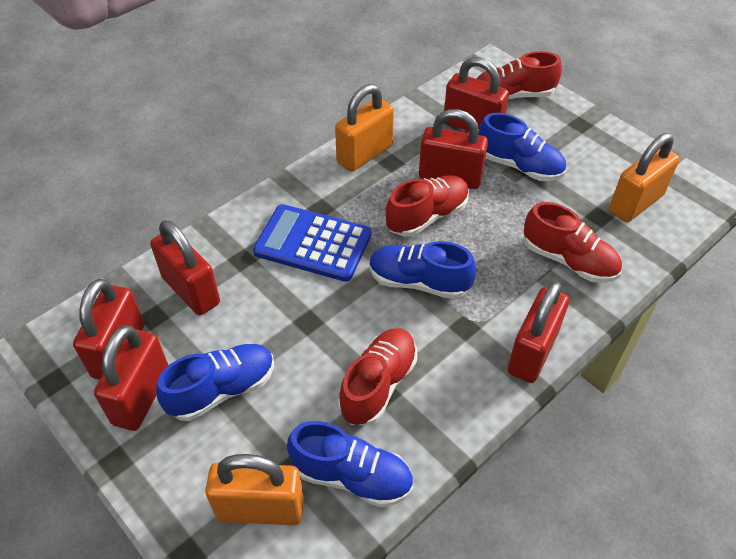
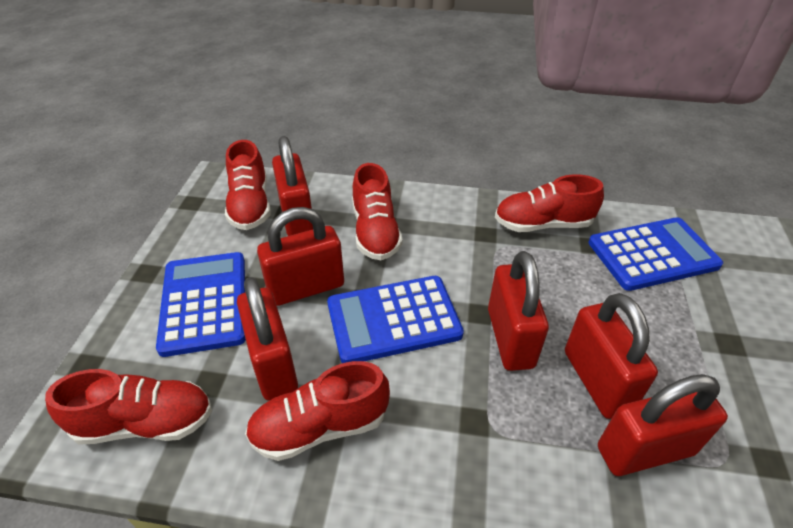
blue calculator: [253,204,372,282] = 1 -> [156,252,246,357] [327,276,464,363] [588,217,723,291] = 3
blue shoe: [156,344,274,421] [287,421,413,507] [369,241,476,299] [479,113,566,181] = 4 -> none = 0
orange padlock: [205,454,304,525] [335,84,394,172] [609,133,680,222] = 3 -> none = 0
red shoe: [338,328,417,425] [386,175,469,237] [477,51,562,99] [524,202,622,283] = 4 -> [45,369,212,445] [225,140,271,230] [245,361,390,461] [352,163,403,260] [495,174,604,232] = 5

